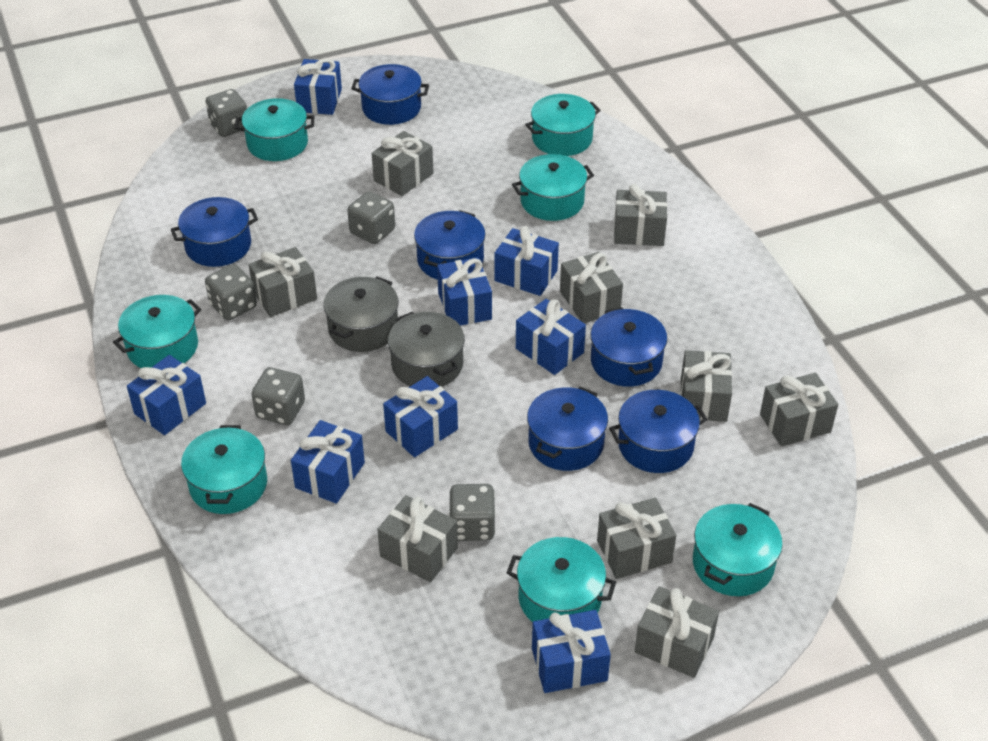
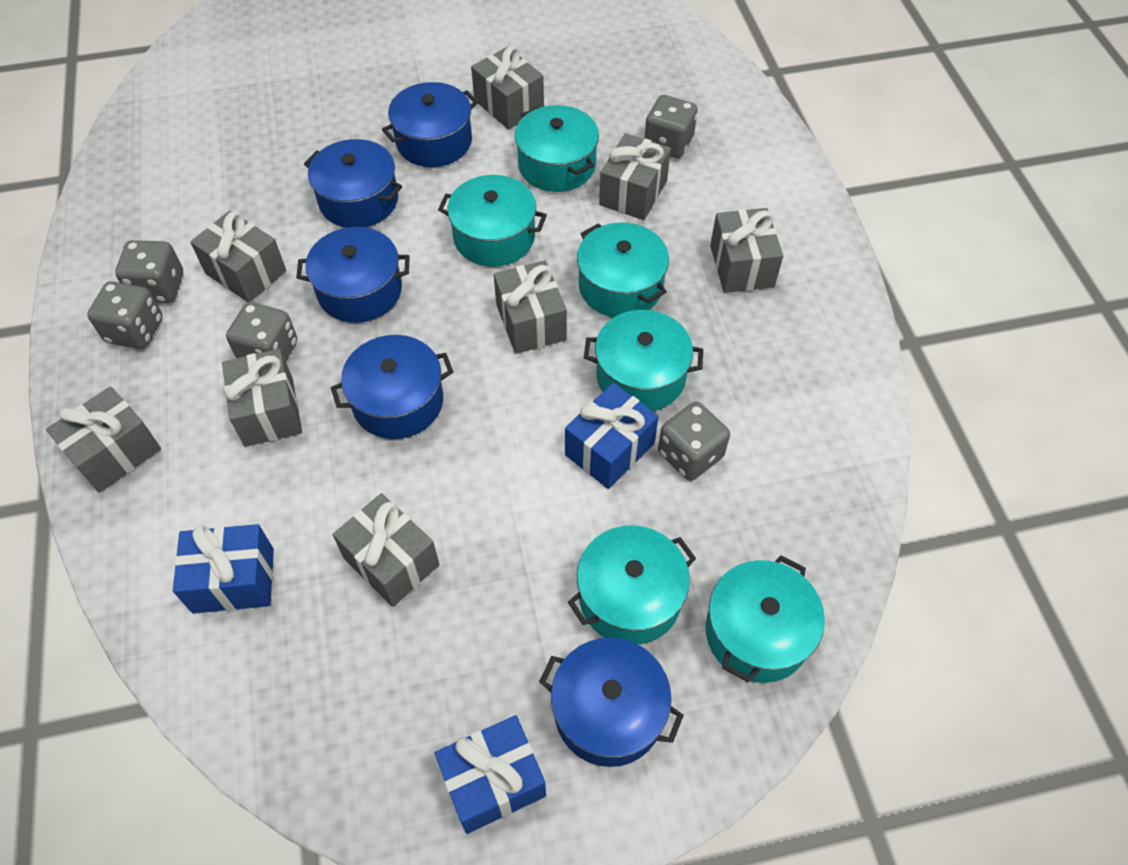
blue gift: [127,355,206,435] [291,420,365,504] [294,59,342,115] [383,376,458,457] [437,257,492,326] [494,226,559,296] [516,299,586,375] [532,610,611,693] = 8 -> [173,524,274,614] [435,715,546,834] [565,383,659,489] = 3
blue pot: [171,197,258,267] [351,64,429,125] [414,210,485,280] [527,387,608,471] [591,307,667,387] [609,390,708,473] = 6 -> [296,227,410,323] [304,139,402,228] [331,335,453,439] [382,82,478,167] [539,638,684,767] = 5
grey gift: [249,247,317,317] [372,131,433,196] [377,495,458,582] [560,252,623,323] [597,498,676,579] [614,184,668,246] [634,586,719,678] [680,350,732,422] [760,373,838,447] = 9 -> [46,386,161,493] [190,210,286,302] [222,349,302,447] [333,493,439,607] [471,46,544,130] [494,260,567,354] [599,133,671,220] [710,208,783,293] = 8
grey pot: [323,276,399,352] [388,312,465,387] = 2 -> none = 0
turquoise pot: [113,295,201,368] [181,425,267,514] [235,98,315,161] [507,537,616,622] [512,154,594,221] [525,94,601,156] [693,503,782,596] = 7 -> [438,175,547,267] [515,105,599,192] [568,525,696,645] [577,223,669,317] [584,310,703,411] [706,555,825,683] = 6

